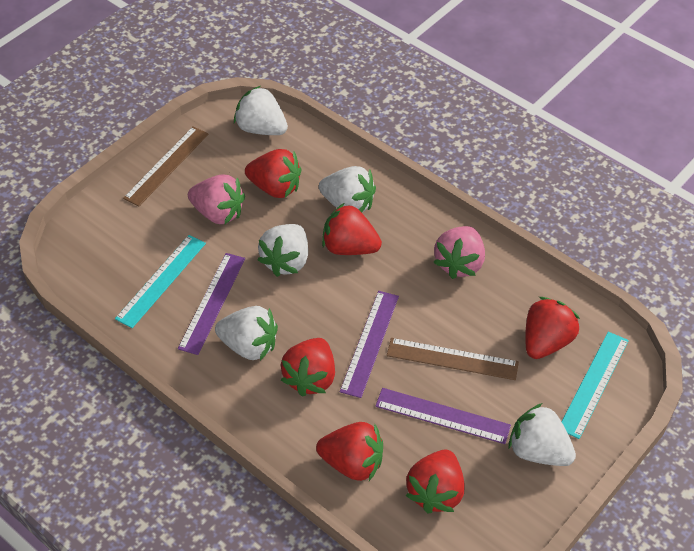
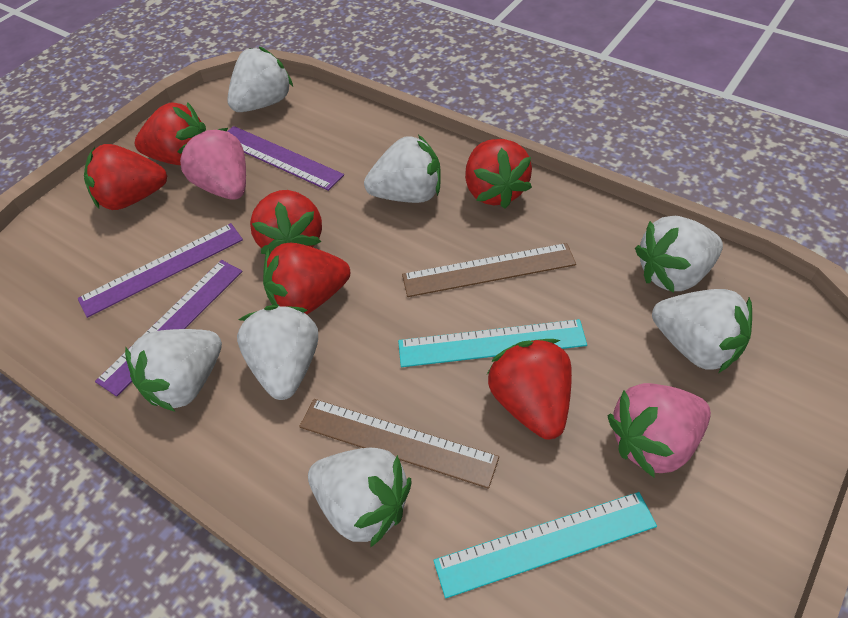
white strawberry: [215,306,278,361] [234,86,288,135] [258,224,308,277] [319,166,376,213] [508,403,576,466] = 5 -> [125,329,222,411] [227,47,293,112] [237,305,318,400] [308,448,412,548] [364,135,441,203] [635,216,723,293] [652,289,752,373] = 7

